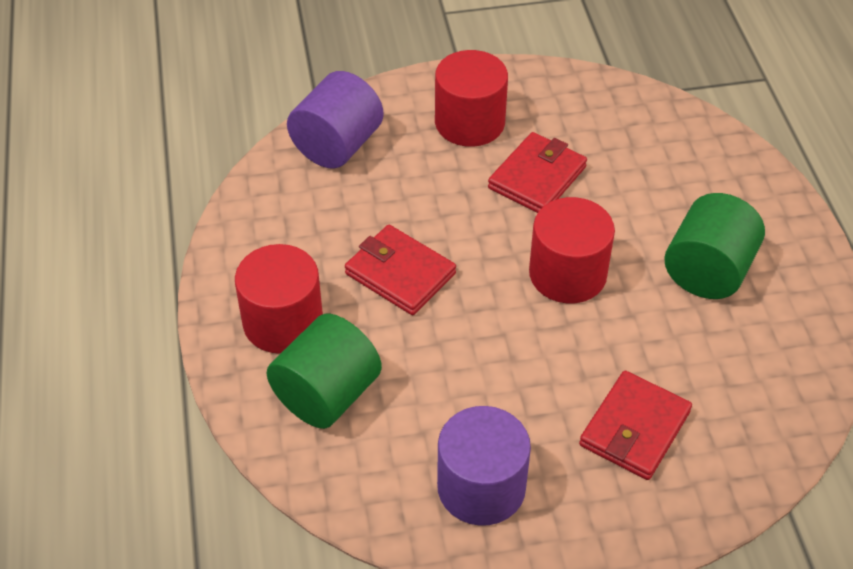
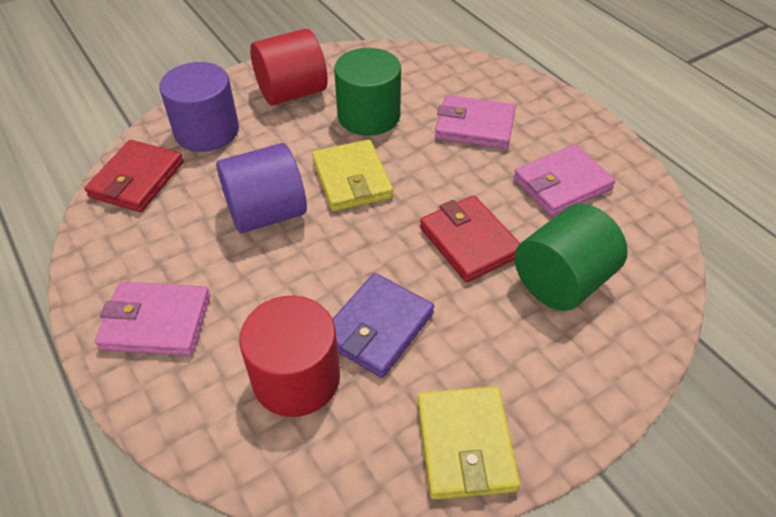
pink wallet: none = 0 -> [95,282,210,356] [435,95,516,149] [513,144,616,216] = 3
purple wallet: none = 0 -> [333,273,434,378] = 1
red cylinder: [235,244,323,354] [435,50,508,147] [529,197,615,303] = 3 -> [239,296,340,417] [250,29,328,106] = 2
red wallet: [345,225,456,315] [488,132,587,213] [579,371,692,480] = 3 -> [84,140,184,212] [420,195,520,282] = 2
yellow wallet: none = 0 -> [312,140,393,211] [417,386,520,500] = 2

